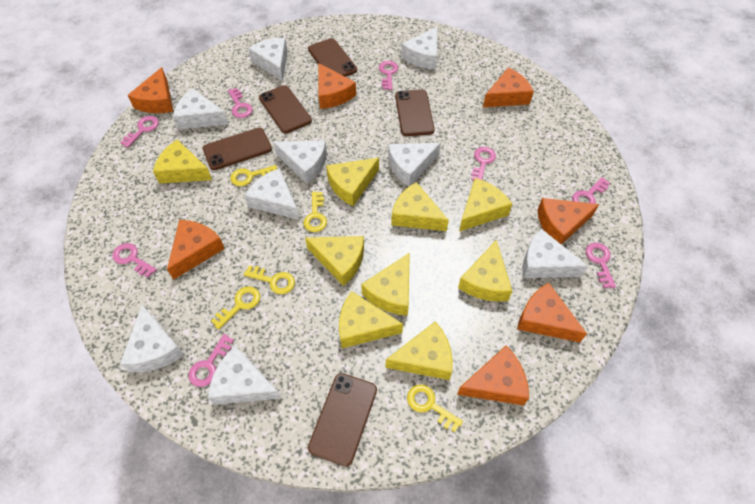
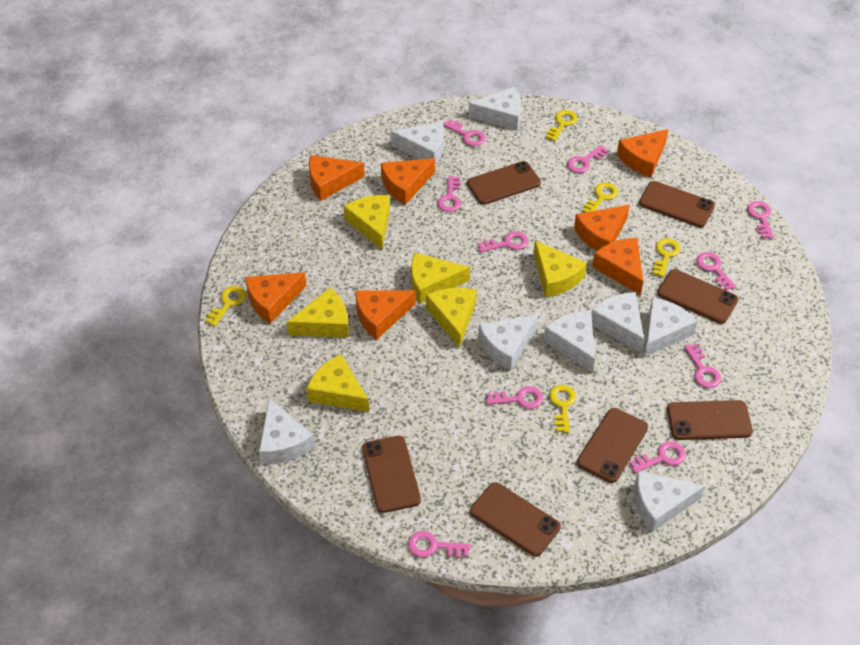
brown phone: [203,128,272,170] [259,85,312,133] [308,38,357,77] [308,373,377,467] [395,89,435,136] = 5 -> [362,436,421,513] [467,161,541,205] [470,482,561,556] [577,408,648,483] [639,181,715,227] [657,269,738,324] [667,400,753,440] = 7
pink key: [112,243,157,278] [120,116,159,148] [188,334,234,387] [228,88,252,118] [379,61,398,90] [471,147,496,180] [572,177,610,204] [586,243,616,288] = 8 -> [408,531,470,558] [437,176,461,212] [443,119,485,146] [478,231,529,252] [486,386,543,409] [567,145,608,173] [629,442,686,473] [684,343,721,388] [696,252,736,291] [747,201,774,239] = 10
white cheese: [120,305,184,372] [173,88,228,130] [208,346,281,405] [244,168,299,220] [248,38,287,81] [273,141,327,184] [388,143,441,186] [401,27,438,69] [522,229,588,278] = 9 -> [259,398,315,464] [390,122,444,165] [468,87,521,130] [478,315,538,371] [543,311,595,373] [591,292,644,352] [634,471,705,533] [644,297,698,357] = 8
yellow cheese: [153,140,212,184] [305,236,364,286] [326,158,379,206] [339,291,403,348] [361,253,410,316] [386,321,453,380] [391,182,449,231] [458,240,512,302] [459,178,512,232] = 9 -> [287,288,349,338] [306,354,369,412] [343,195,390,249] [411,253,470,304] [426,288,477,348] [533,241,587,297] = 6

